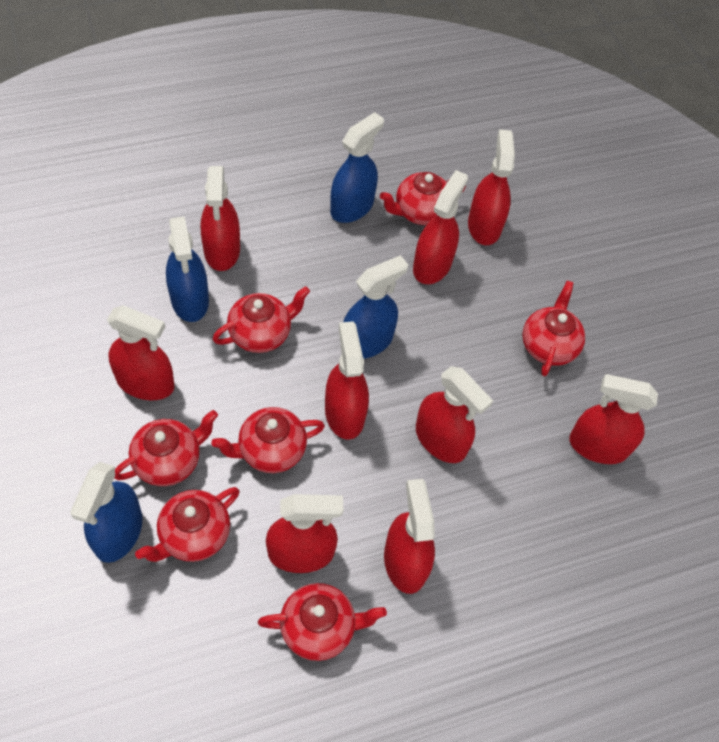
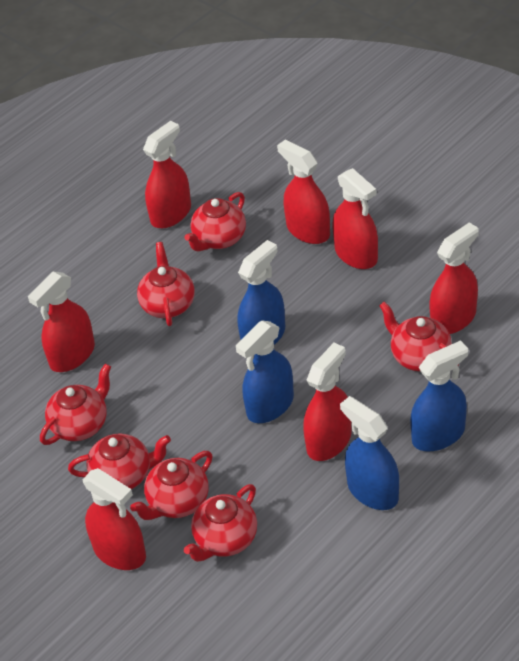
red spray bottle: [107,305,175,400] [201,166,240,271] [266,494,343,573] [325,321,369,440] [384,479,435,594] [413,170,468,284] [416,366,493,463] [468,129,515,245] [569,374,658,464] = 9 -> [28,271,95,372] [82,468,146,570] [143,121,191,228] [277,140,330,244] [303,343,352,461] [332,168,378,269] [430,223,479,334] = 7

